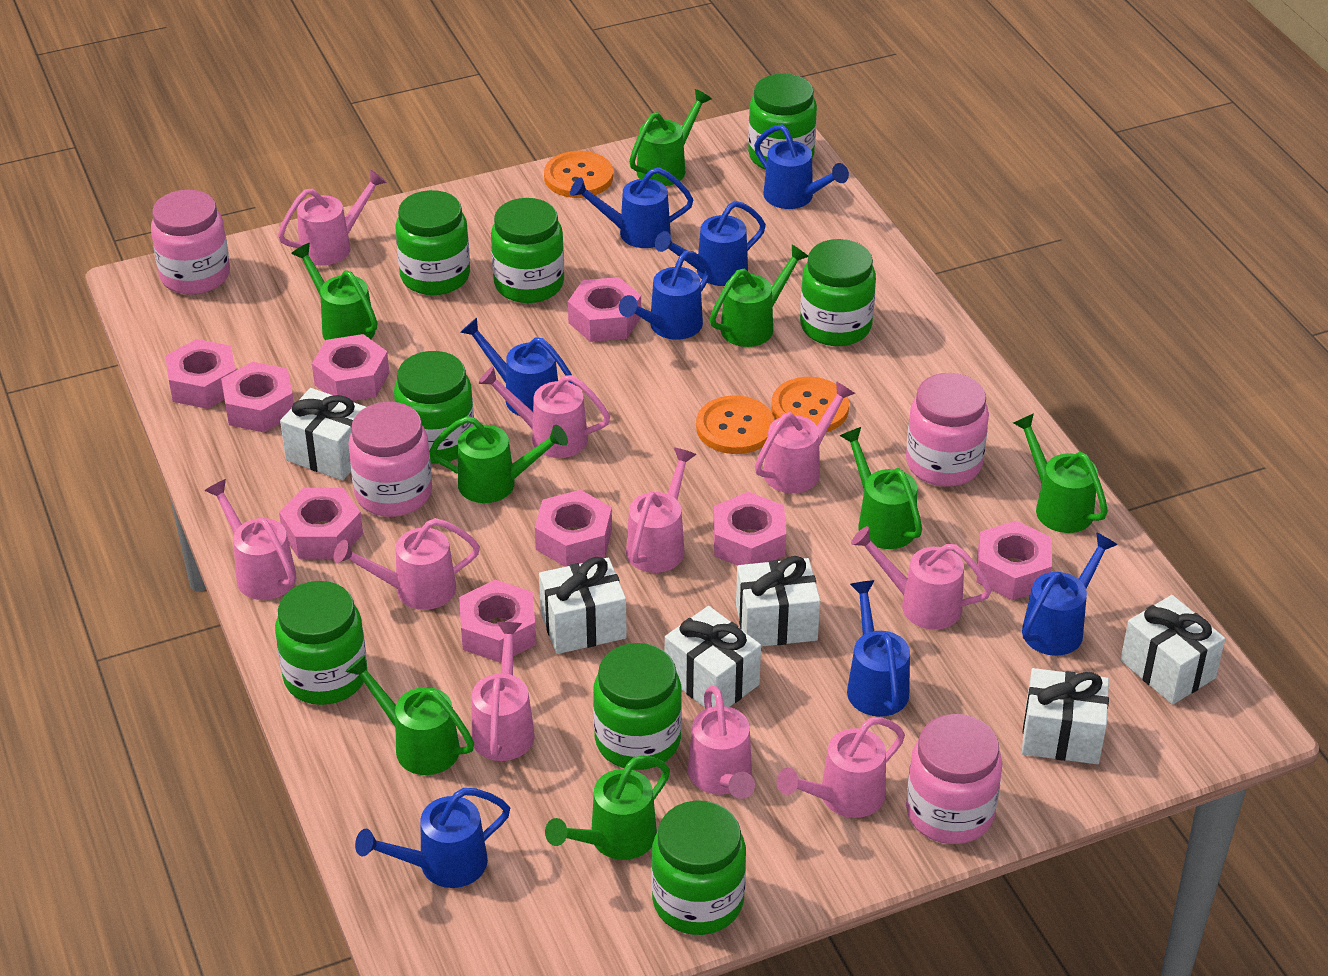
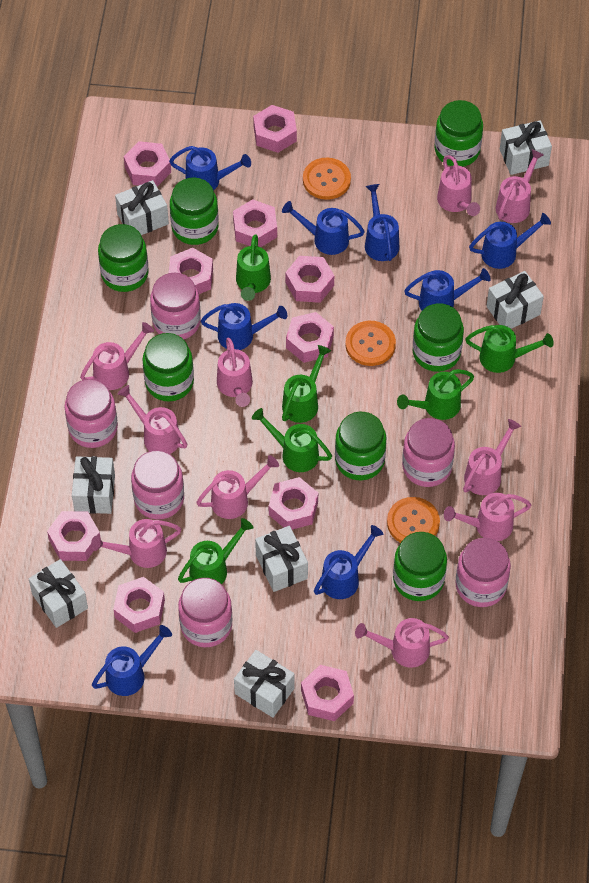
green jar: [275,581,367,705] [394,351,474,464] [395,190,470,295] [491,198,564,303] [593,643,682,770] [651,800,746,935] [748,73,817,170] [800,239,876,346] = 8 -> [98,224,149,292] [142,333,194,402] [170,177,219,245] [335,412,386,480] [393,532,447,601] [413,303,464,372] [435,100,483,167] = 7
green watering can: [291,243,378,341] [345,655,474,775] [430,416,568,503] [545,756,670,860] [629,89,712,186] [710,245,808,347] [840,427,922,549] [1013,413,1108,533] = 8 -> [178,518,253,584] [236,234,271,301] [252,408,332,472] [282,345,331,423] [397,369,474,420] [465,325,554,373] = 6
pink jar: [151,190,230,295] [349,402,432,517] [906,373,989,487] [906,714,1002,844] = 4 -> [64,379,118,448] [131,450,184,519] [150,273,201,339] [178,578,232,647] [402,418,455,487] [455,538,511,607] = 6
pink nut: [165,339,236,409] [221,362,294,433] [279,488,363,559] [312,334,389,401] [459,580,536,663] [535,490,612,567] [568,277,641,342] [713,492,786,566] [976,520,1052,600] = 9 -> [47,511,101,561] [113,577,165,633] [124,141,171,186] [169,248,213,294] [233,199,277,247] [253,105,297,153] [269,477,318,530] [285,256,334,303] [286,312,334,363] [301,665,354,721] = 10
white gift: [280,388,366,481] [539,557,627,654] [665,606,761,707] [736,556,820,647] [1022,668,1109,764] [1121,595,1225,705] = 6 -> [29,559,88,628] [72,456,115,514] [115,180,169,235] [234,650,295,718] [255,526,308,592] [486,271,544,329] [500,120,552,175] = 7

